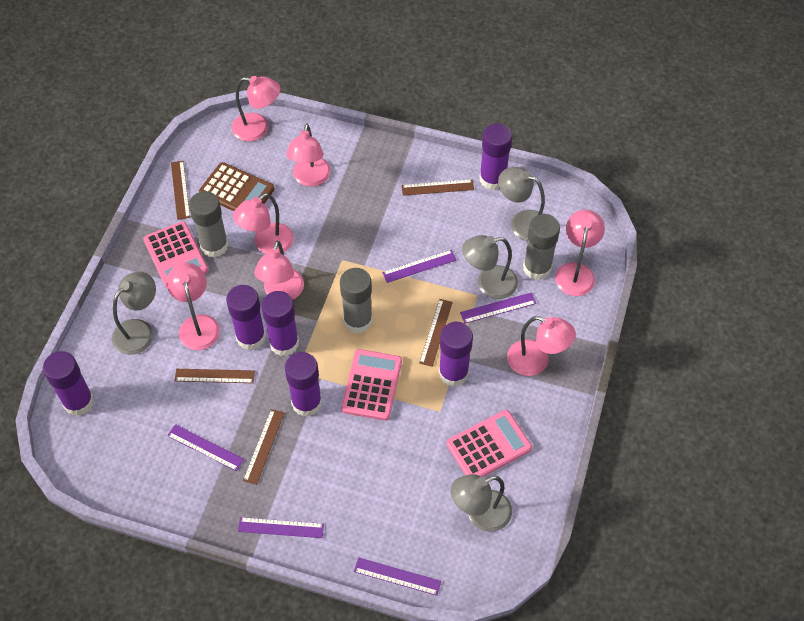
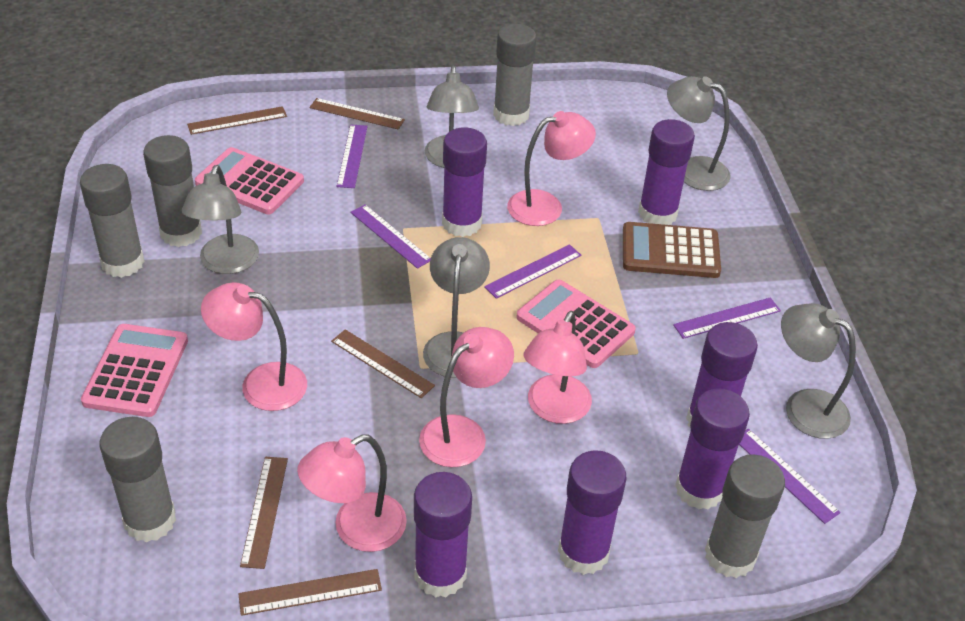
grey glue stick: [189,191,229,258] [340,268,373,333] [523,214,560,280] = 3 -> [80,164,145,278] [99,417,176,542] [143,135,202,247] [493,24,537,126] [705,454,785,578] = 5
grey lamp: [112,272,156,355] [451,474,512,532] [462,235,518,299] [498,167,545,241] = 4 -> [182,165,259,274] [423,237,490,378] [425,66,479,168] [667,76,731,191] [781,303,856,439] = 5
pink lamp: [166,263,220,350] [232,76,280,141] [233,193,294,254] [254,241,304,299] [286,124,331,187] [507,316,576,376] [555,210,605,296] = 7 -> [201,282,307,411] [297,434,407,552] [419,327,514,467] [507,111,596,226] [524,311,592,424] = 5

